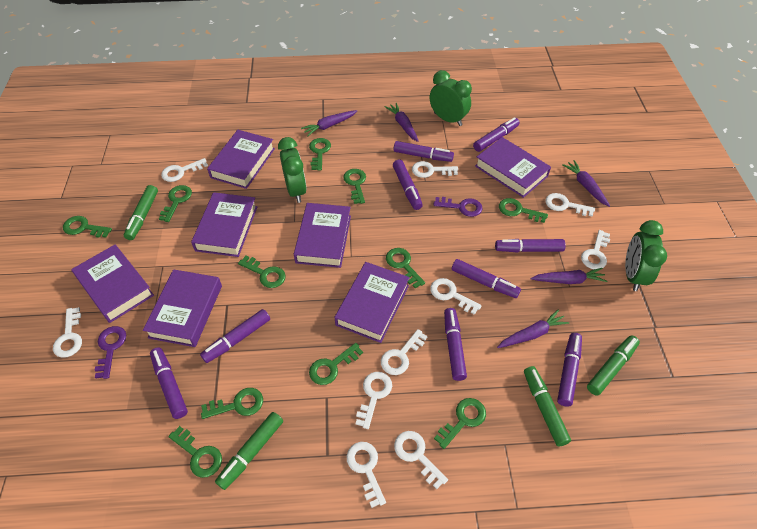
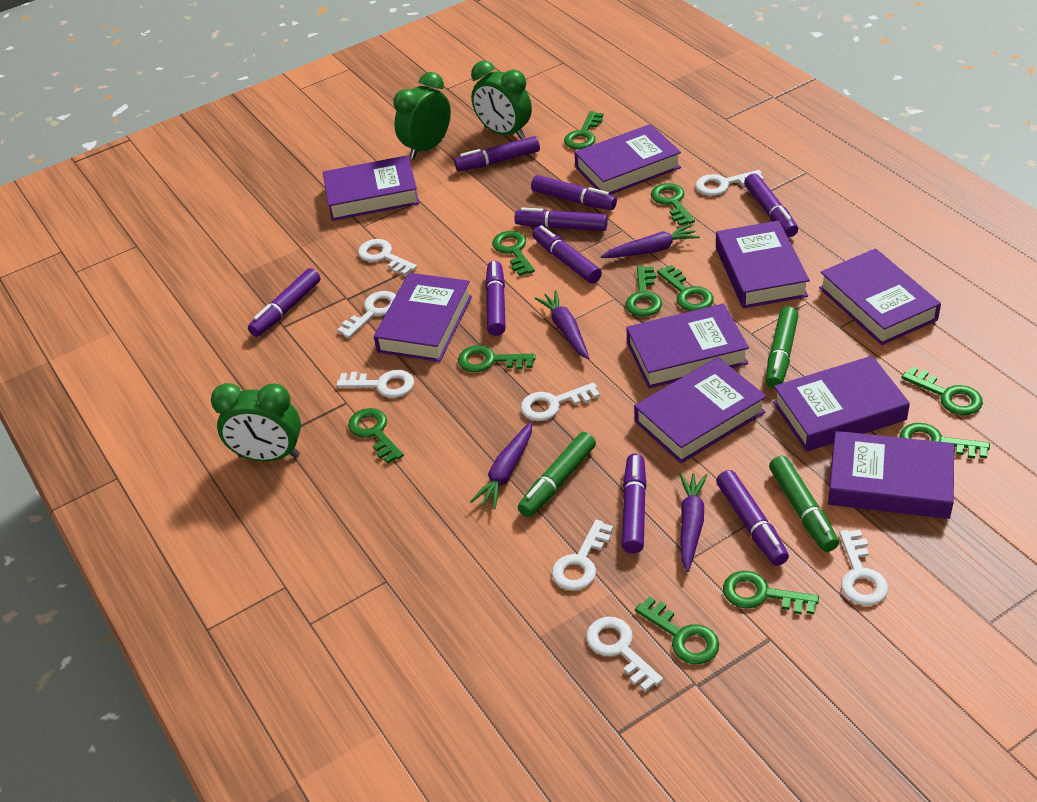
green marker: [124,185,158,240] [215,412,283,490] [524,366,571,446] [587,335,640,395] = 4 -> [518,432,596,517] [766,307,799,389] [769,456,839,552] = 3
purple book: [71,244,154,323] [143,269,222,347] [191,192,257,257] [207,130,275,189] [294,203,351,268] [334,262,410,343] [475,137,551,198] = 7 -> [323,155,419,221] [374,273,472,362] [574,124,681,195] [626,304,749,388] [634,357,767,463] [716,220,810,308] [773,356,910,452] [819,248,941,345] [828,431,954,519] = 9
purple carrot: [301,110,357,136] [385,103,419,142] [497,309,569,348] [530,268,607,284] [563,160,610,207] = 5 -> [470,421,532,509] [534,290,589,359] [601,224,700,258] [679,473,708,572] = 4
purple key: [94,326,126,379] [433,197,483,217] = 2 -> none = 0
white key: [53,307,82,358] [161,158,208,182] [347,442,386,508] [355,372,392,429] [381,329,428,375] [394,431,448,489] [412,161,458,178] [430,278,482,315] [545,193,595,216] [581,230,610,269] = 10 -> [336,370,414,398] [337,291,396,338] [358,239,417,276] [521,382,600,421] [552,520,613,591] [586,616,663,692] [695,170,764,196] [839,530,888,606] = 8

